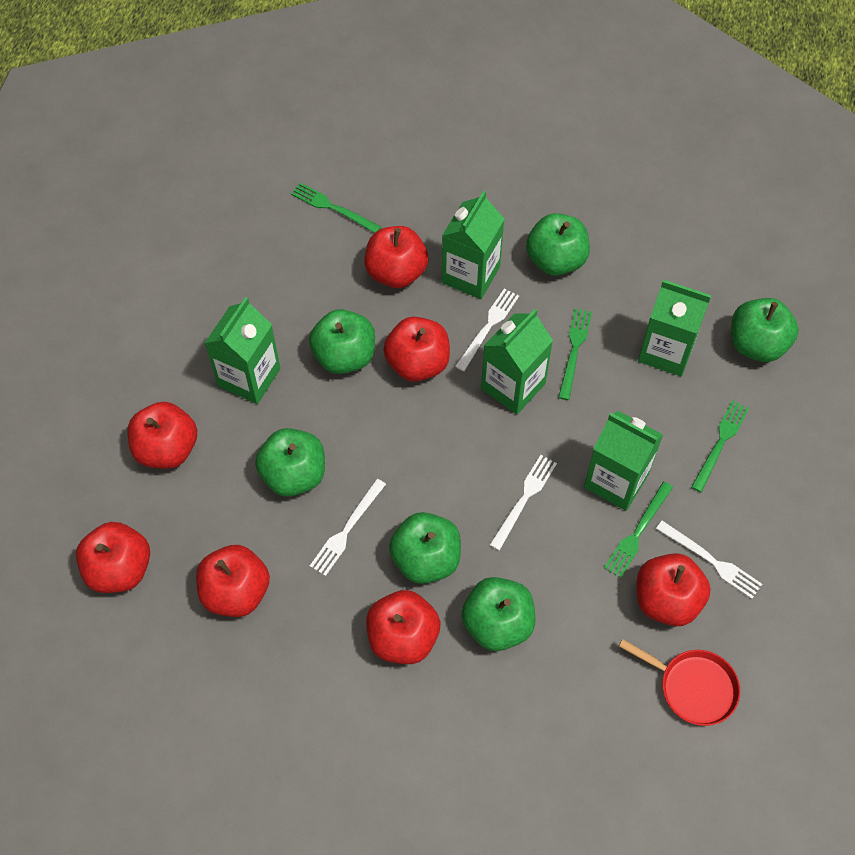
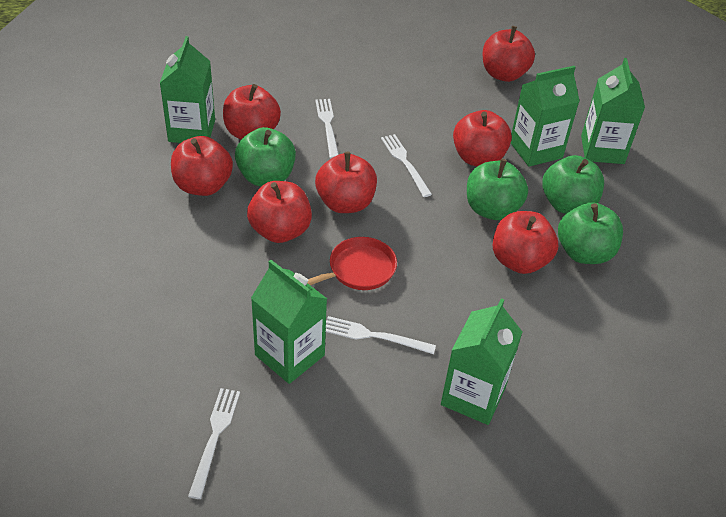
green apple: [255,428,325,497] [309,309,375,374] [389,512,461,584] [461,577,535,651] [526,213,590,276] [731,298,799,362] = 6 -> [235,127,296,186] [467,159,528,220] [542,155,604,214] [558,202,623,264] = 4
green fork: [291,183,381,233] [558,308,592,400] [604,482,673,578] [691,400,749,492] = 4 -> none = 0

